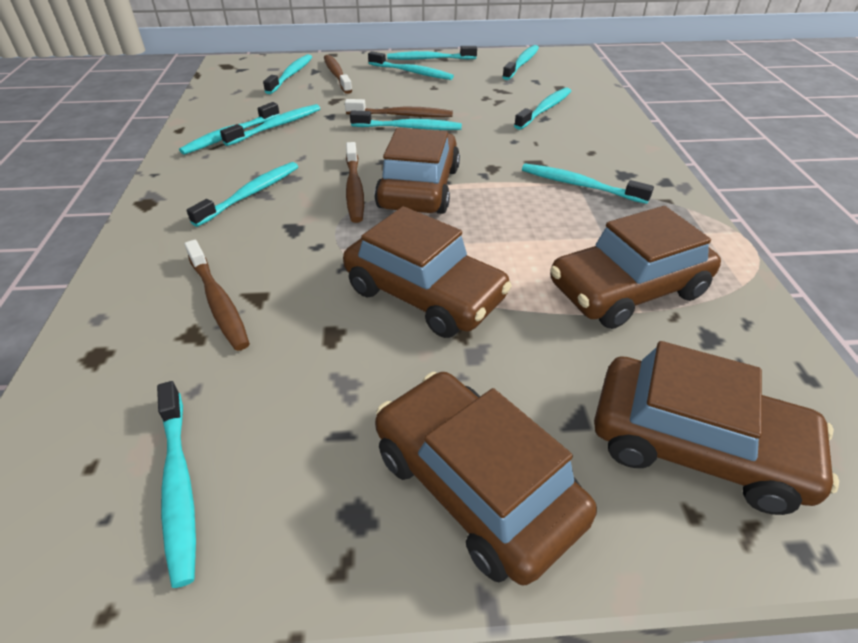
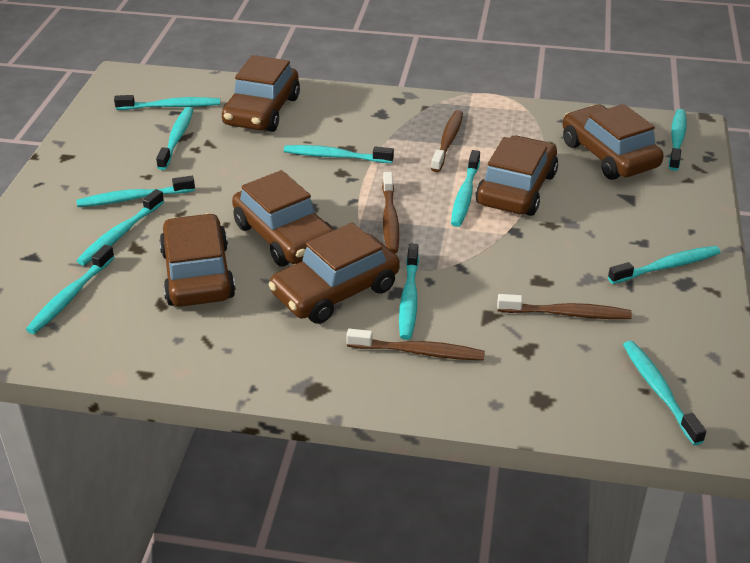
brown car: [343,206,512,338] [374,128,460,214] [375,372,597,585] [550,206,721,329] [594,341,839,515] = 5 -> [159,213,236,307] [222,55,300,132] [232,170,334,266] [268,222,400,324] [476,136,558,216] [563,104,664,180] = 6

